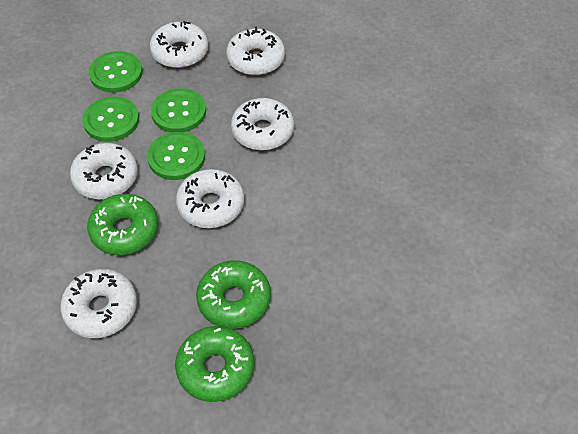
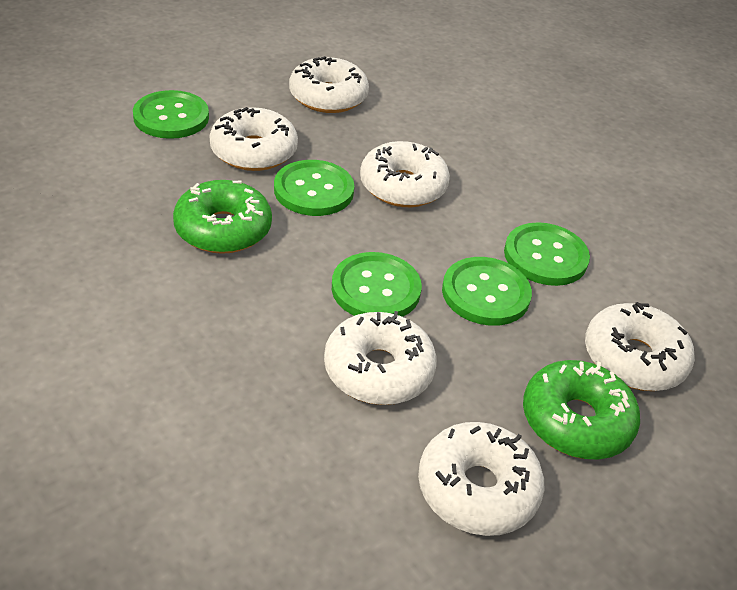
green button: [83,97,139,142] [89,51,143,93] [147,132,205,180] [151,88,206,132] = 4 -> [133,90,209,139] [274,160,354,216] [332,252,422,317] [442,257,532,326] [504,222,590,286] = 5
green donut: [87,194,158,255] [175,326,254,402] [196,260,271,329] = 3 -> [173,180,272,254] [523,360,640,459] = 2

